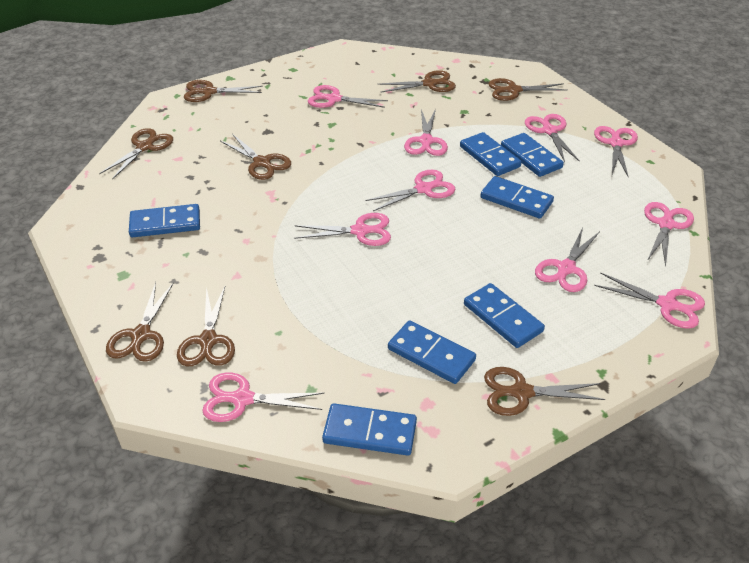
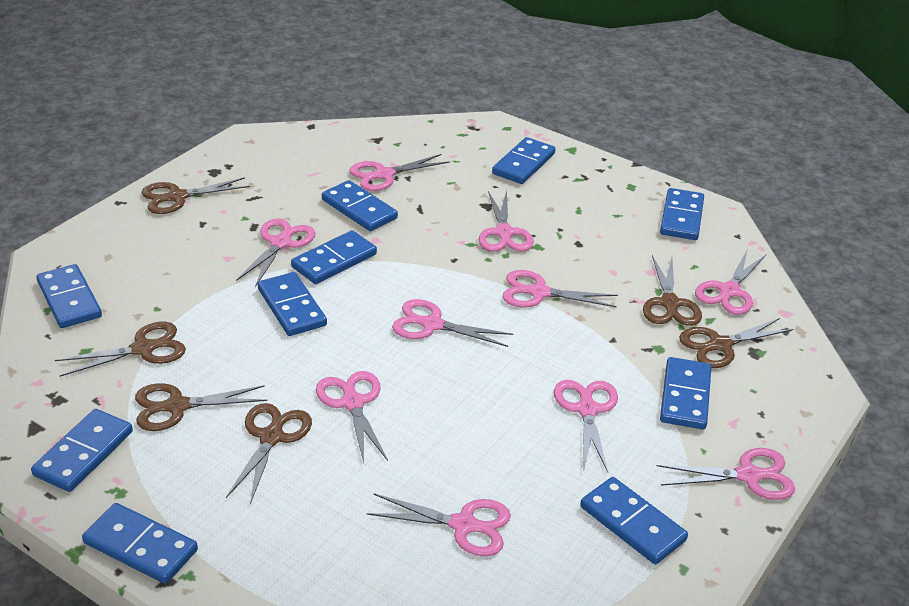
blue domino: [129,204,200,238] [322,403,417,456] [388,321,476,384] [460,132,522,176] [464,283,545,348] [481,176,554,219] [501,133,564,177] = 7 -> [31,409,133,492] [36,264,102,328] [82,503,198,584] [258,272,327,336] [291,230,377,284] [322,180,398,231] [492,137,555,184] [580,477,688,564] [660,188,704,240] [660,357,711,430] = 10
brown scissors: [99,128,173,180] [106,282,174,362] [177,287,235,366] [184,80,263,102] [220,134,291,180] [377,70,456,93] [484,367,605,416] [488,78,568,101] = 8 -> [55,322,186,377] [135,383,268,431] [141,177,250,214] [226,403,312,504] [643,255,702,326] [679,318,793,368] = 6

